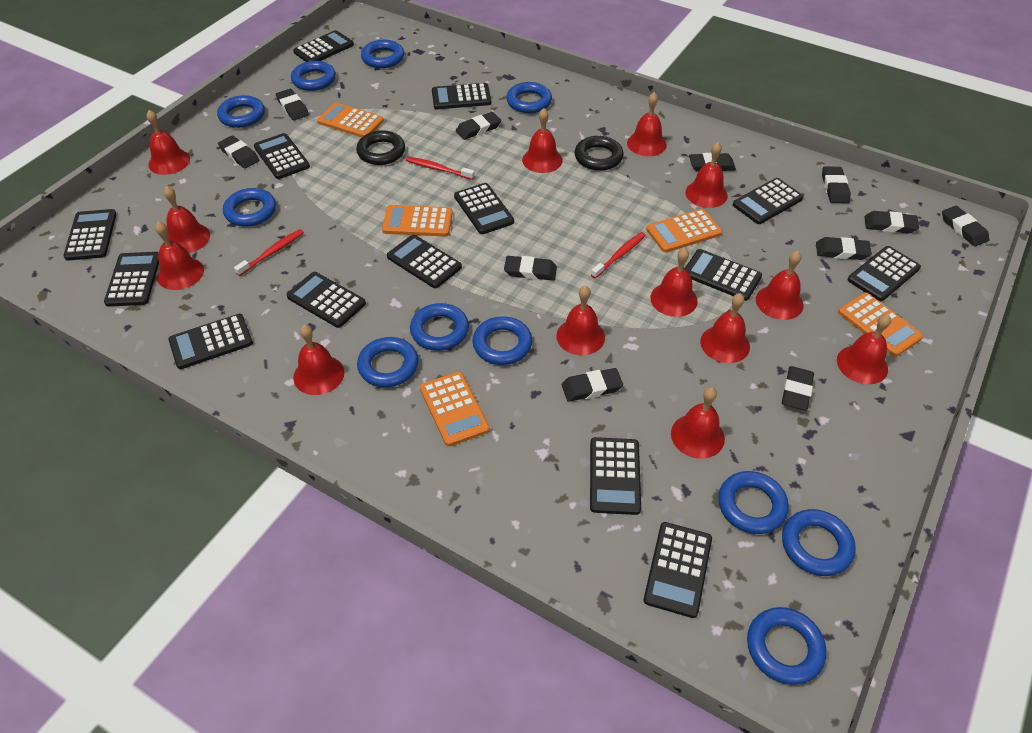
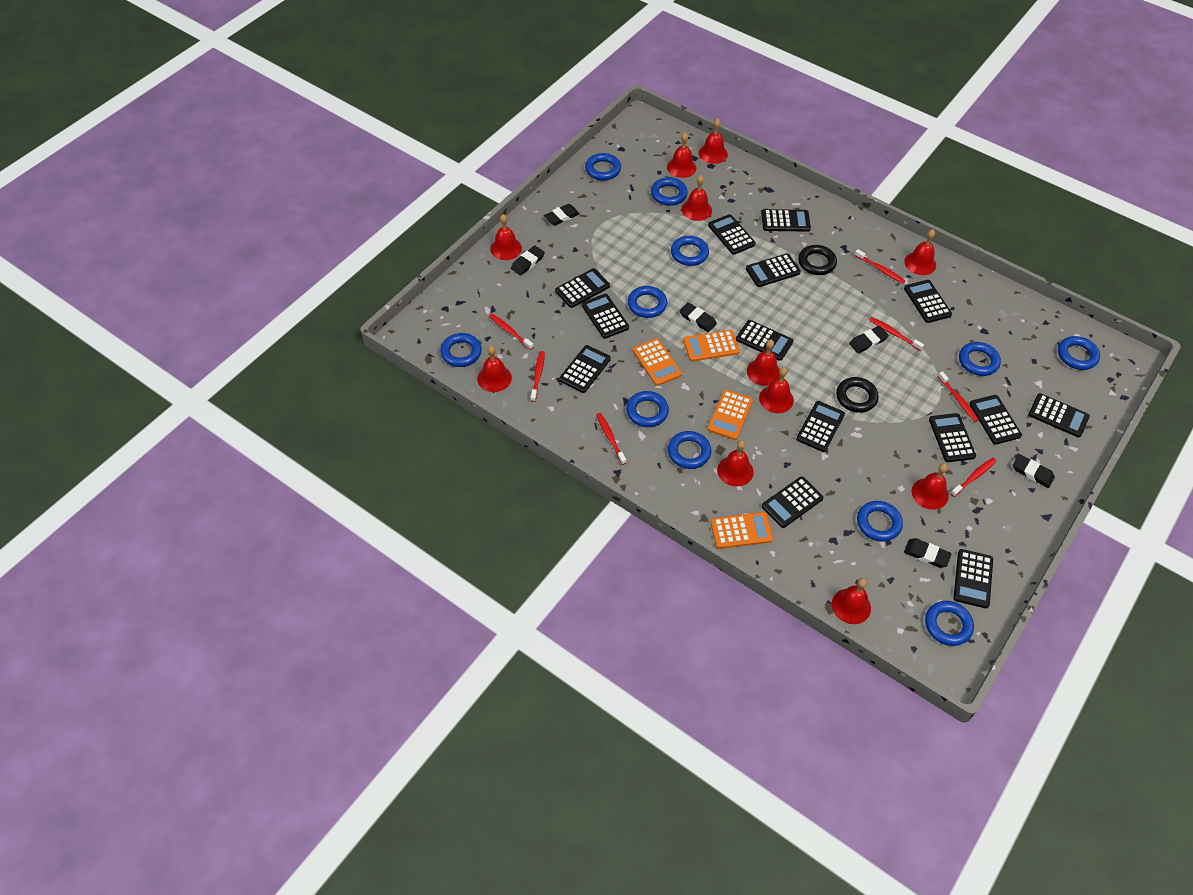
black eraser: [218,135,260,168] [276,89,309,121] [456,112,501,140] [504,256,557,281] [562,368,623,402] [689,153,736,172] [782,366,814,411] [816,237,872,260] [822,166,851,203] [865,211,919,234] [942,206,989,247] = 11 -> [511,245,545,275] [544,204,580,226] [679,302,717,332] [849,326,889,353] [904,538,952,568] [1013,454,1055,488] = 6
orange calculator: [317,103,384,137] [382,205,453,237] [420,372,490,447] [646,209,722,253] [838,293,923,357] = 5 -> [632,338,682,386] [683,330,740,362] [707,390,753,440] [711,512,773,549] = 4
red bell: [146,110,190,175] [155,222,204,290] [164,186,210,253] [293,325,344,395] [522,108,563,173] [556,285,605,355] [627,92,667,156] [650,248,698,317] [671,387,725,459] [685,142,728,208] [700,293,750,363] [756,251,804,320] [837,314,891,384] = 13 -> [477,346,512,392] [490,214,522,260] [667,132,697,178] [682,175,712,221] [699,119,728,164] [717,440,754,487] [747,339,780,386] [759,367,794,413] [832,578,871,624] [904,229,936,275] [911,463,949,510] = 11
red toothbrush: [234,229,304,276] [406,157,475,180] [591,232,646,279] = 3 -> [489,314,533,350] [531,351,545,402] [597,413,626,465] [854,249,905,284] [869,317,924,351] [938,371,979,422] [950,458,996,497] = 7

